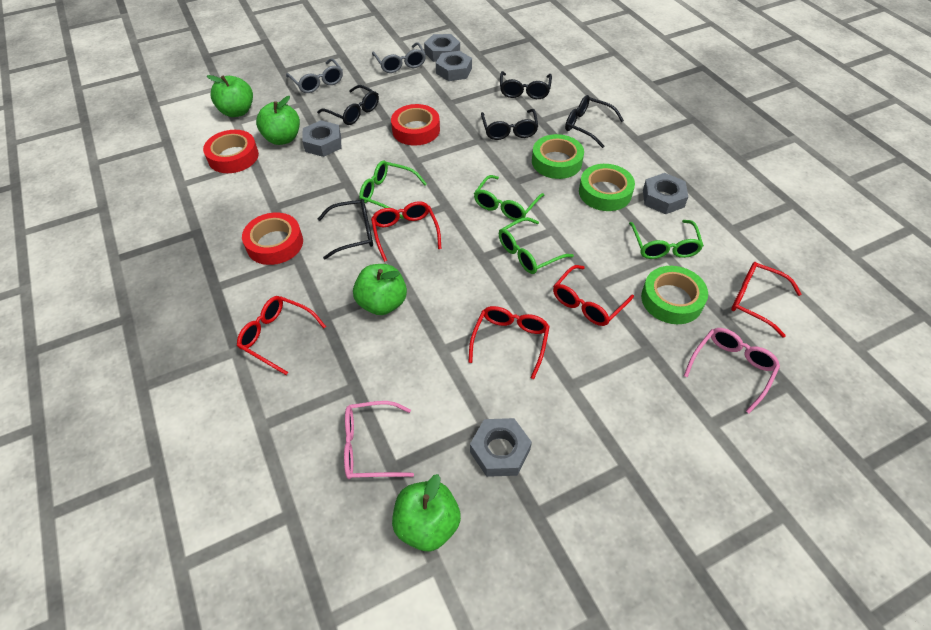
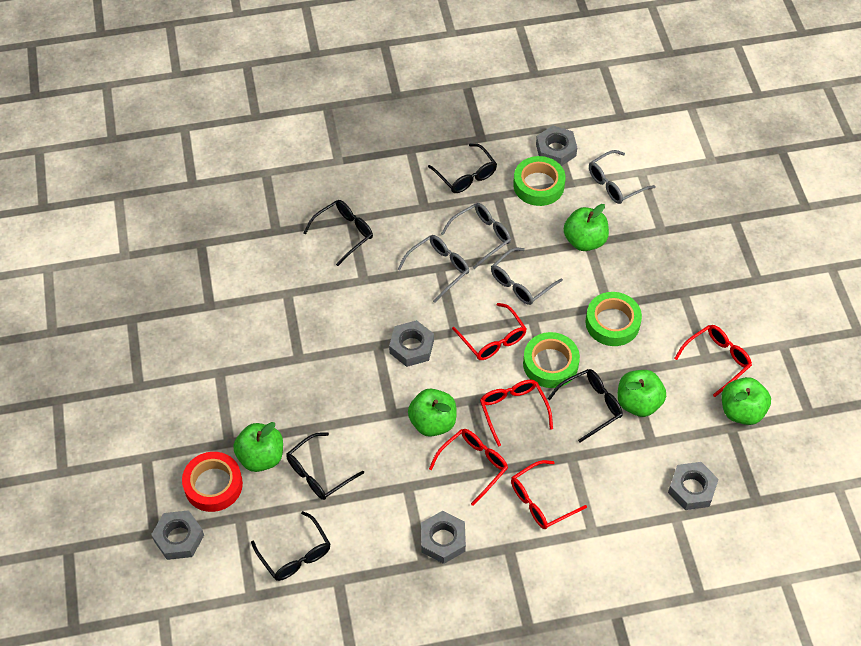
green apple: [207,75,253,117] [256,96,300,145] [353,264,407,315] [392,474,461,551] = 4 -> [233,422,283,472] [408,389,457,437] [563,204,609,251] [617,370,666,417] [722,377,771,425] = 5
green glasses: [359,161,427,219] [474,175,544,221] [499,217,574,274] [629,220,704,259] = 4 -> none = 0
grey glasses: [286,58,343,93] [372,42,426,73] = 2 -> [397,235,469,303] [441,203,511,269] [491,248,563,305] [589,150,656,204] = 4
pink glasses: [344,401,414,479] [684,328,780,413] = 2 -> none = 0
red tape: [203,130,259,173] [242,213,303,265] [391,104,440,146] = 3 -> [182,452,243,512] = 1

